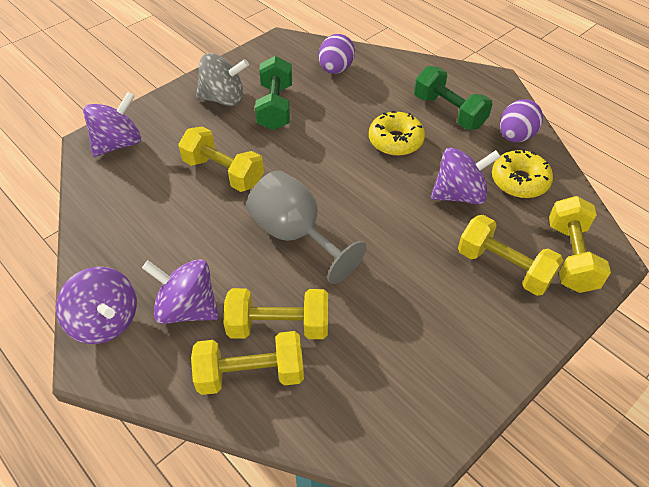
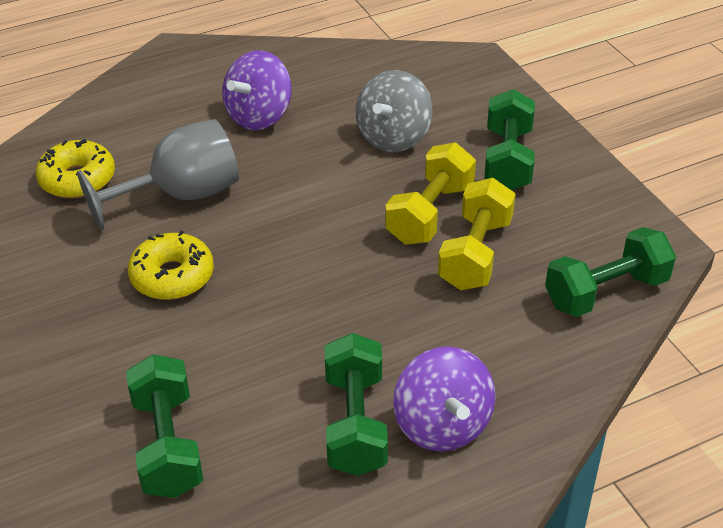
green dumbbell: [255,56,292,130] [414,66,492,130] = 2 -> [126,354,203,498] [325,333,388,476] [484,89,535,190] [545,227,676,317] = 4
purple egg: [319,34,355,74] [500,99,543,142] = 2 -> none = 0
purple spinning top: [56,267,137,344] [83,92,141,157] [142,259,219,324] [431,147,501,204] = 4 -> [222,50,292,130] [393,347,495,451] = 2
yellow dumbbell: [178,126,264,192] [191,331,304,395] [224,288,328,339] [458,215,563,296] [549,196,611,293] = 5 -> [385,142,476,245] [438,178,516,290] = 2

